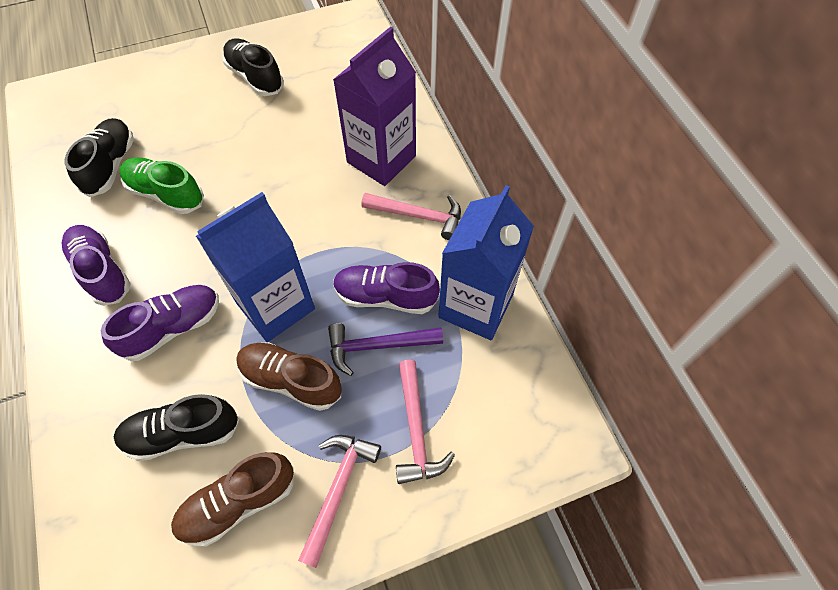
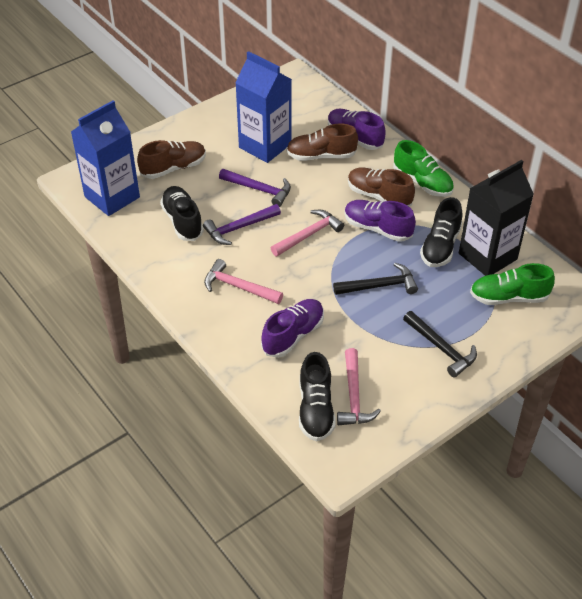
black carton: none = 0 -> [459,160,534,276] = 1
black hammer: none = 0 -> [333,263,418,295] [403,311,477,378] = 2
brown shoe: [171,452,294,547] [236,342,342,411] = 2 -> [137,140,206,179] [286,124,358,161] [348,167,415,206] = 3
green shoe: [120,157,204,214] = 1 -> [393,140,454,197] [470,263,555,305] = 2
purple carton: [333,27,416,186] = 1 -> none = 0
purple hammer: [328,323,443,376] = 1 -> [203,204,281,245] [219,169,291,207] = 2

